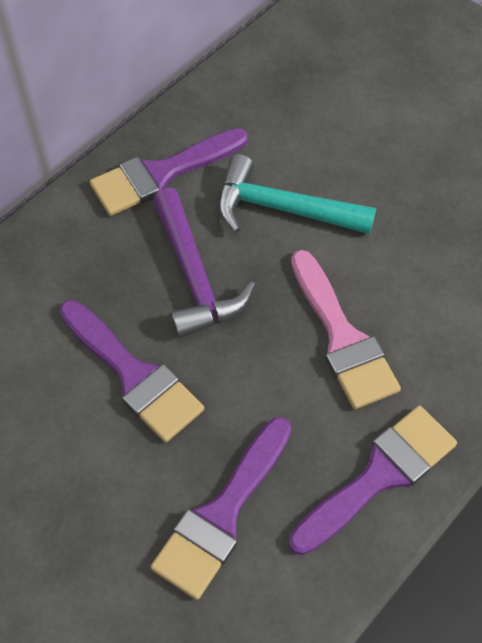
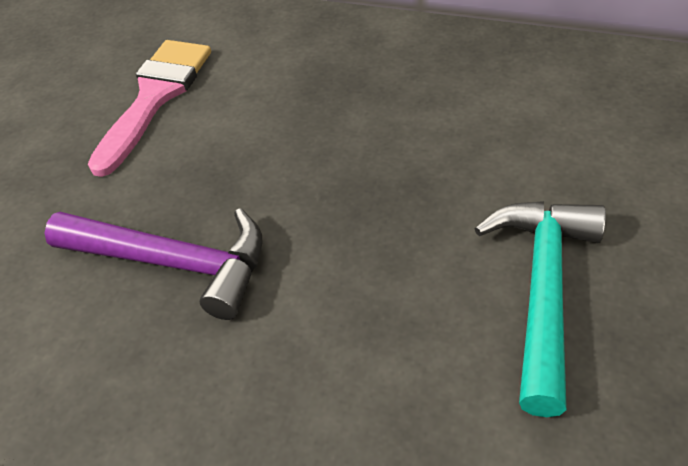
purple brush: [59,300,204,443] [90,128,248,216] [150,417,292,600] [289,405,457,555] = 4 -> none = 0

